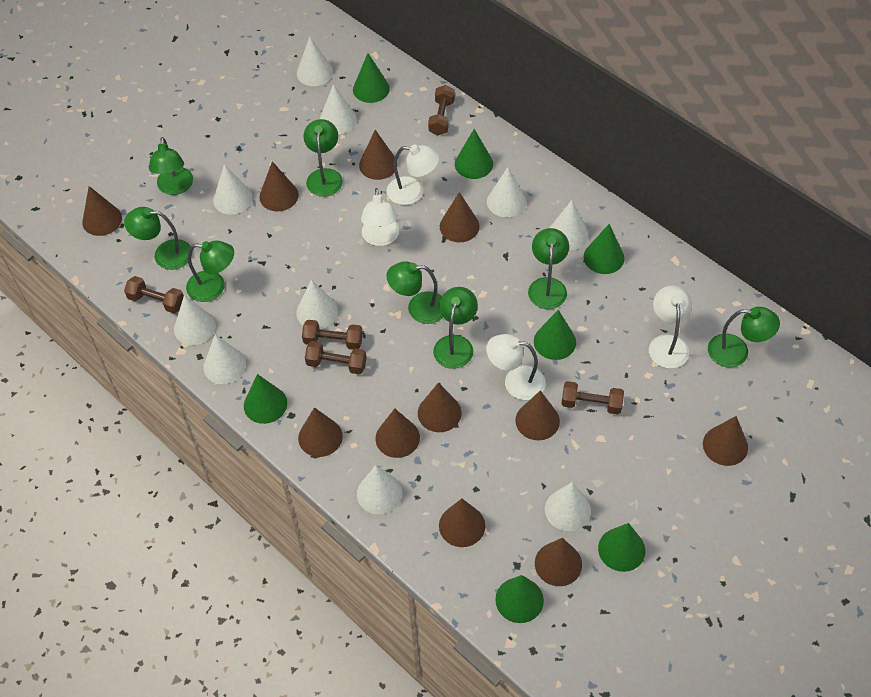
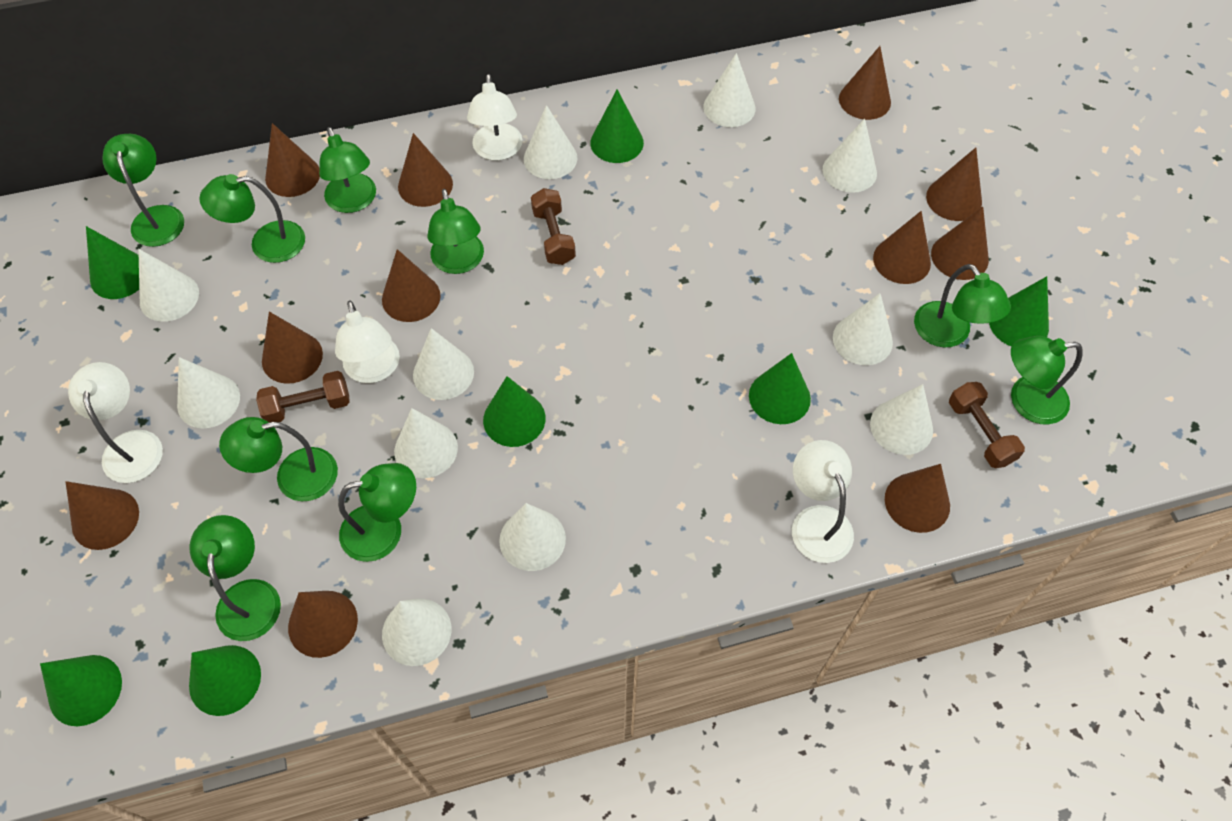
brown dumbbell: [124,276,184,313] [302,320,363,349] [305,341,367,375] [428,85,455,135] [561,381,624,414] = 5 -> [256,371,350,422] [531,188,576,265] [949,382,1025,468] = 3
green lamp: [124,207,192,270] [149,137,193,195] [186,240,234,302] [303,119,343,197] [386,261,443,324] [433,287,478,369] [528,228,569,309] [708,307,780,368] = 8 -> [102,134,184,247] [190,515,281,641] [199,174,305,263] [219,417,338,501] [319,127,376,213] [338,463,416,562] [427,189,484,274] [914,264,1011,348] [1011,336,1083,425] = 9
white cone: [174,295,216,345] [203,334,246,384] [213,164,252,215] [296,279,338,329] [297,37,333,86] [320,84,357,134] [357,465,402,514] [487,167,526,217] [545,482,591,531] [550,200,588,250] = 10 -> [138,249,199,322] [177,357,240,428] [382,599,451,666] [394,408,458,478] [413,328,474,400] [499,503,566,571] [524,105,578,179] [703,53,756,127] [823,119,877,193] [833,293,893,365] [870,384,933,455] = 11

